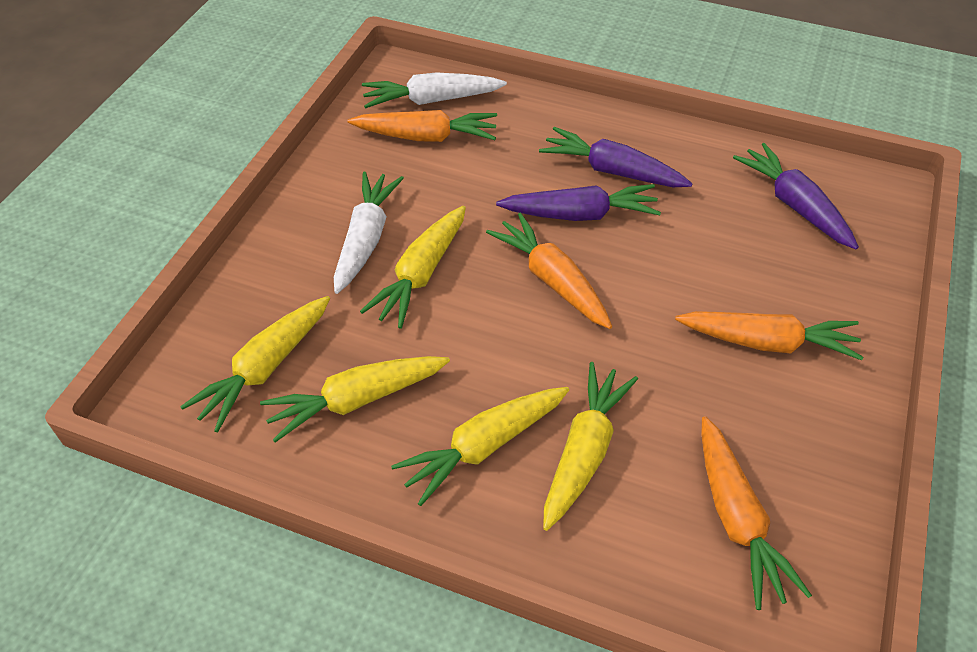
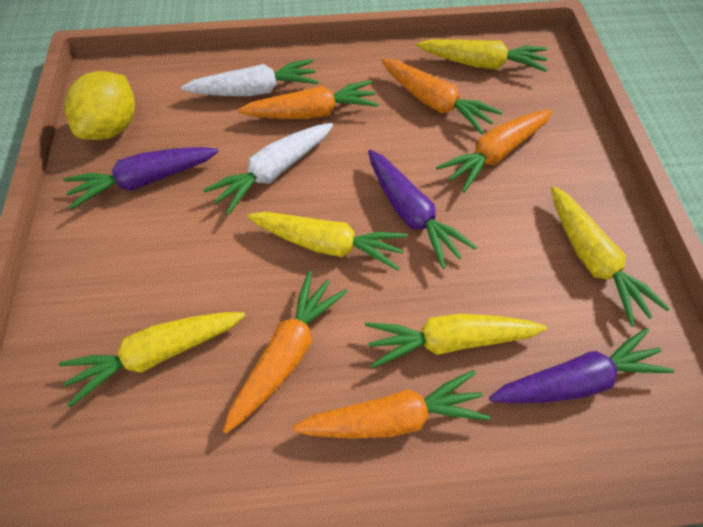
orange carrot: [347,110,497,142] [486,212,612,329] [675,311,863,360] [701,416,812,610] = 4 -> [223,271,348,434] [238,80,379,119] [291,370,490,438] [381,59,502,134] [436,110,553,192] = 5
yellow lemon: none = 0 -> [64,71,135,140] = 1

